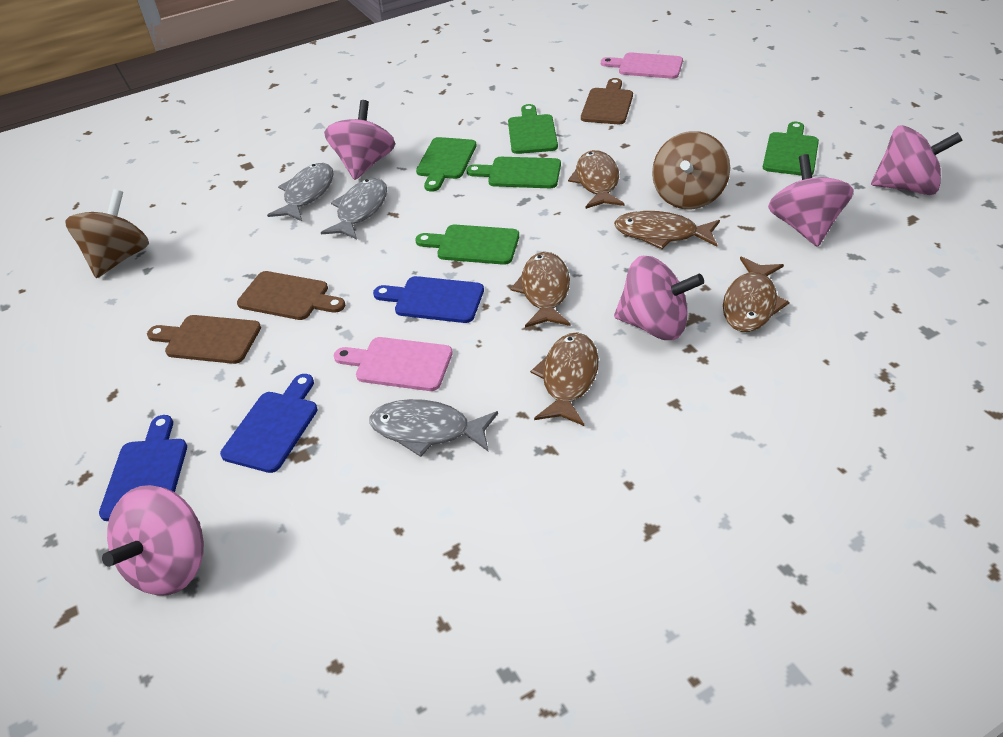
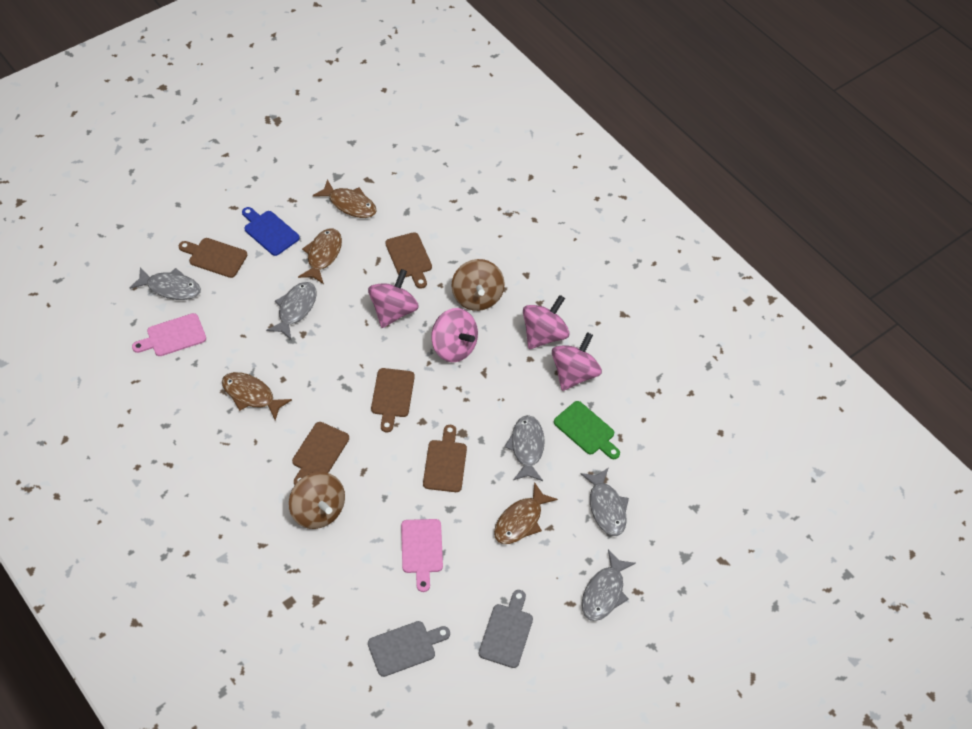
blue cutting board: [99,415,187,521] [220,374,317,473] [373,276,484,323] = 3 -> [242,207,300,256] = 1
brown cutting board: [147,315,261,364] [237,271,346,320] [581,78,633,124] = 3 -> [179,238,247,278] [292,422,349,485] [371,368,415,432] [385,232,432,289] [423,425,467,492] = 5
brown fish: [511,252,570,328] [530,332,599,426] [568,150,625,209] [614,211,720,249] [723,256,789,332] = 5 -> [222,372,292,420] [298,228,342,284] [313,179,377,218] [494,482,558,544] = 4
green cutting board: [416,137,477,191] [416,225,519,265] [466,157,561,188] [508,104,558,154] [763,122,819,175] = 5 -> [554,401,620,459] = 1
grey cutting board: none = 0 -> [368,621,450,677] [479,590,533,668] = 2
grey fish: [267,163,334,221] [321,178,387,240] [369,399,498,457] = 3 -> [130,267,201,300] [266,282,317,340] [504,415,545,481] [581,468,629,536] [582,550,636,621] = 5
pink spinning top: [102,485,204,596] [324,100,395,180] [614,256,704,340] [768,154,854,247] [871,125,963,195] = 5 -> [368,269,419,328] [431,308,478,362] [523,295,570,349] [552,332,602,391] = 4

